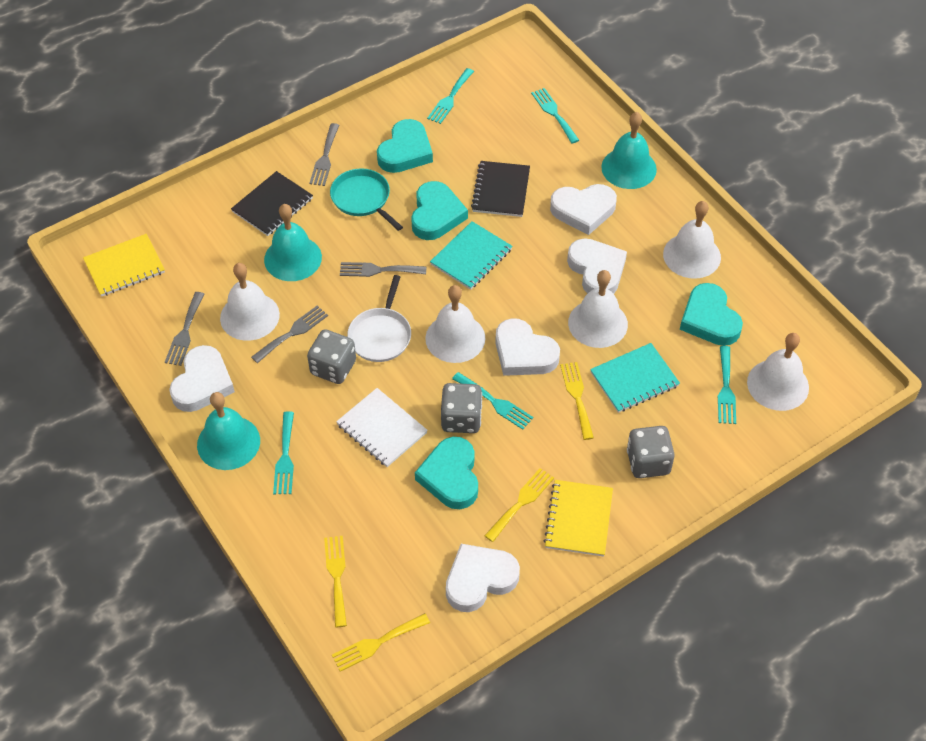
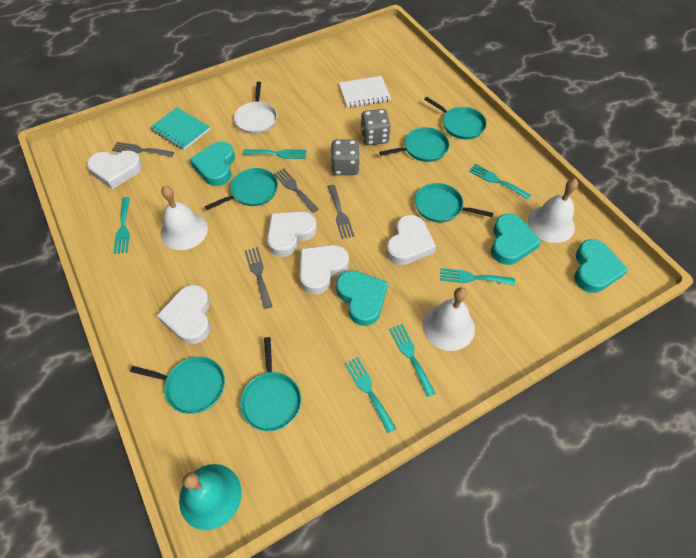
black notebook: [231,171,313,236] [471,161,530,217] = 2 -> none = 0
grey dice: [307,329,356,384] [441,383,482,433] [627,426,675,478] = 3 -> [331,139,360,175] [361,109,391,145] = 2
turquoise bell: [197,392,260,470] [264,204,322,281] [601,112,657,189] = 3 -> [179,464,242,530] = 1
turquoise fork: [273,411,294,494] [427,68,474,124] [452,372,533,430] [531,88,579,143] [718,346,736,424] = 5 -> [113,197,130,254] [243,149,306,159] [344,357,396,433] [389,324,436,397] [440,268,515,285] [469,164,531,200] = 6
turquoise notebook: [430,221,512,290] [590,343,680,413] = 2 -> [150,108,210,150] = 1
turquoise pan: [330,168,403,231] = 1 -> [130,357,225,414] [205,168,278,210] [240,337,301,431] [379,127,449,162] [415,183,494,222] [424,97,487,139] = 6
white bell: [220,263,280,341] [425,285,485,363] [568,270,628,348] [663,201,721,279] [747,333,809,411] = 5 -> [161,186,208,250] [422,287,475,351] [528,178,578,243] = 3
yellow fork: [324,536,347,627] [332,613,430,672] [484,468,554,542] [560,362,594,440] = 4 -> none = 0
yellow notebook: [83,234,165,297] [544,480,613,557] = 2 -> none = 0

